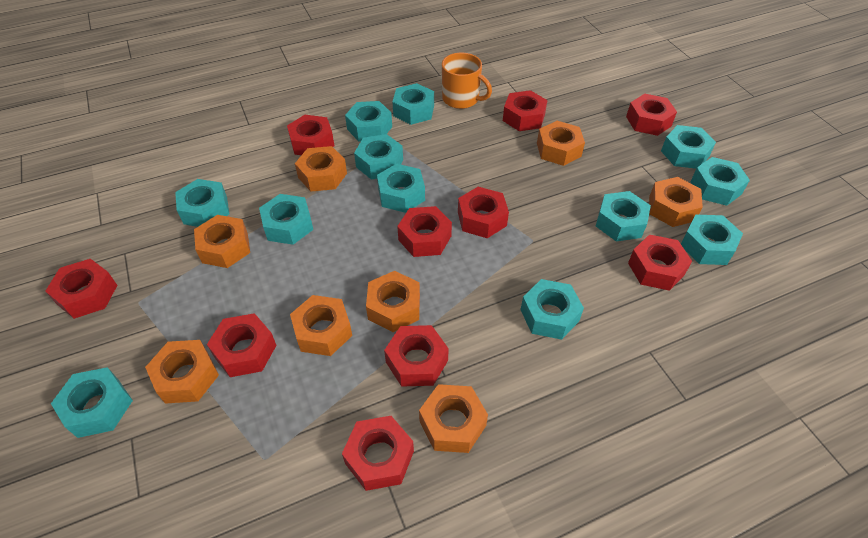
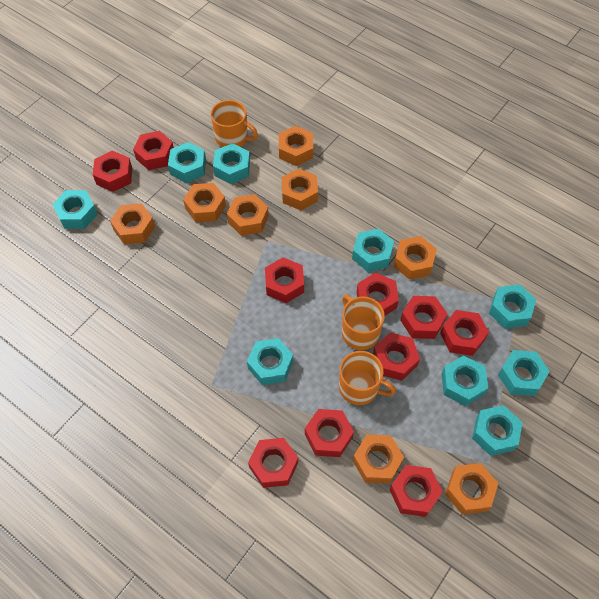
orange mug: [442,53,492,109] = 1 -> [211,100,258,147] [339,351,396,405] [342,295,385,350] = 3
turquoise nut: [51,367,133,438] [175,179,229,227] [259,194,313,245] [345,101,392,142] [354,134,403,180] [377,164,425,213] [392,83,434,125] [520,279,584,340] [596,191,651,241] [661,125,716,169] [681,215,743,265] [690,157,750,206] = 12 -> [52,190,98,229] [168,142,206,183] [213,143,250,184] [247,338,293,385] [352,228,394,272] [441,356,488,406] [472,405,523,456] [489,284,536,329] [498,350,550,396] = 9

